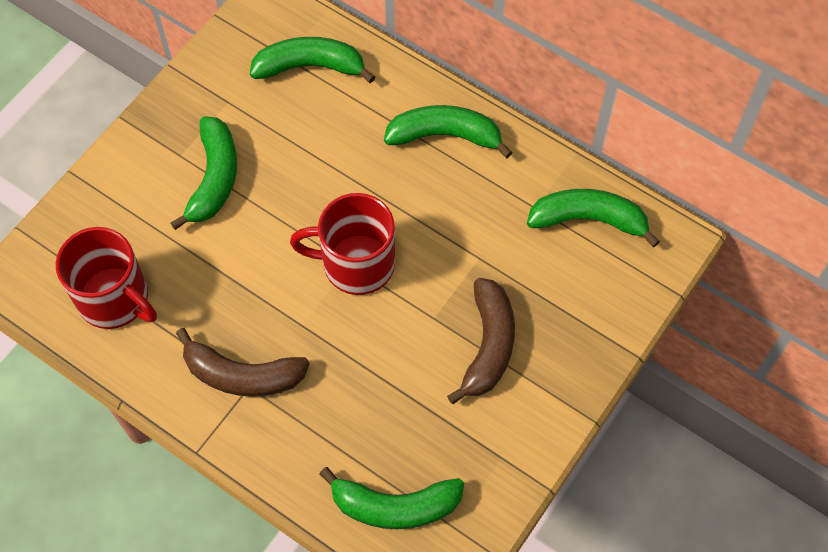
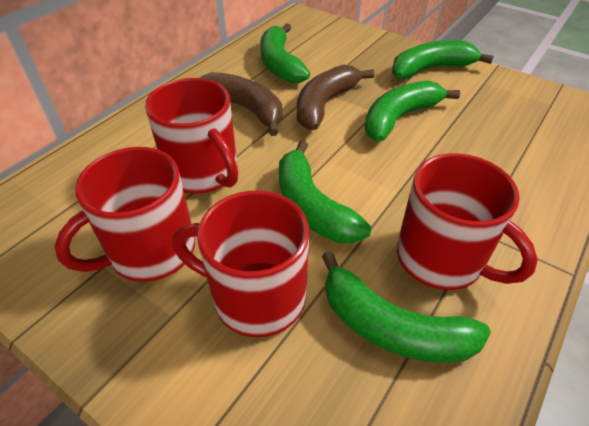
red mug: [56,227,157,329] [290,193,395,295] = 2 -> [54,147,195,282] [145,78,238,194] [172,190,309,337] [397,153,538,290] = 4

